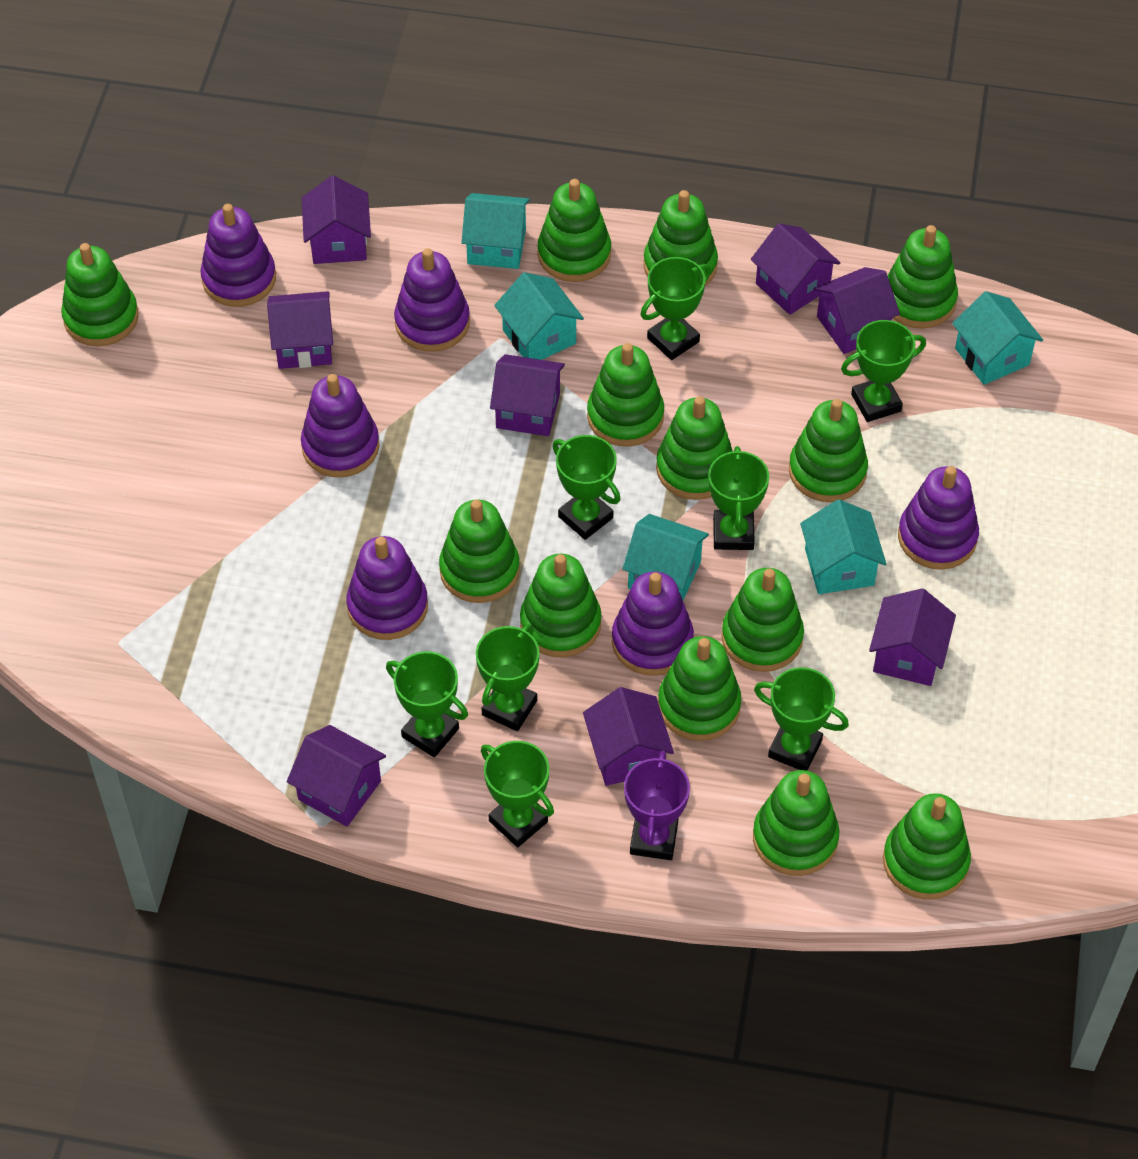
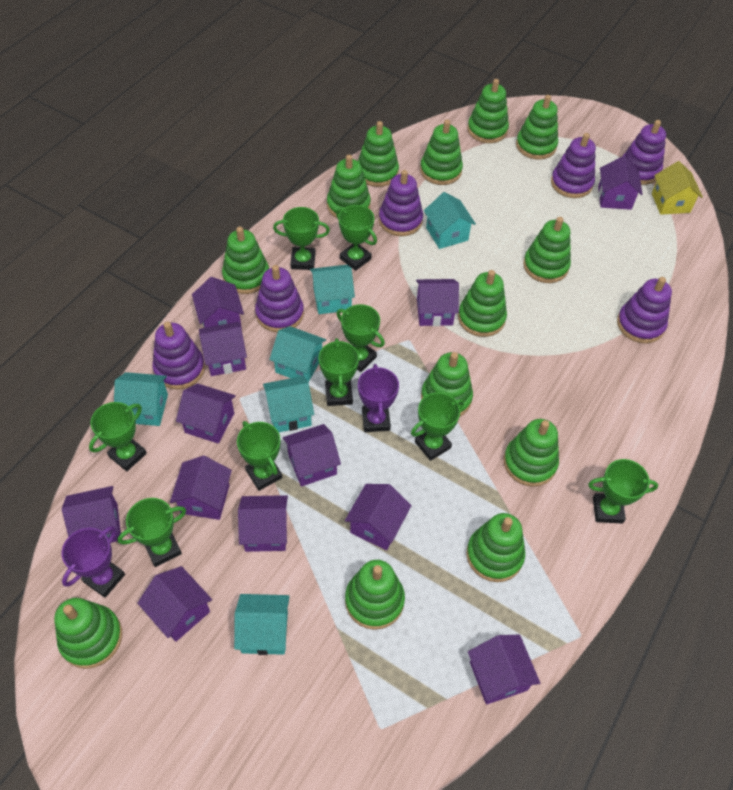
green trophy: [386,651,468,757] [476,624,539,731] [481,741,554,848] [552,435,620,540] [641,257,711,360] [708,446,769,550] [754,667,849,771] [841,320,926,422] = 8 -> [89,402,147,471] [118,498,186,567] [237,421,282,491] [273,207,330,270] [319,338,359,406] [336,205,377,271] [337,304,385,372] [411,392,464,461] [588,459,658,523] = 9
purple house: [267,291,333,369] [287,725,386,827] [302,175,371,264] [490,354,565,436] [583,687,674,786] [751,223,840,315] [813,267,900,354] [869,589,956,686] = 8 -> [62,486,121,543] [137,566,212,642] [170,456,232,520] [176,383,236,444] [192,277,244,329] [199,322,247,376] [238,495,288,552] [283,424,341,487] [345,484,412,550] [416,279,459,326] [468,635,540,705] [598,156,643,210] = 12
purple trophy: [624,751,690,860] = 1 -> [62,526,125,598] [358,364,399,432] = 2
turquoise house: [462,193,530,269] [494,272,584,360] [622,514,709,600] [800,499,886,594] [952,291,1043,385] = 5 -> [114,372,168,426] [234,594,290,655] [263,376,314,432] [269,326,326,382] [310,265,355,314] [424,192,476,249] = 6
yellow house: none = 0 -> [652,161,703,215] = 1

